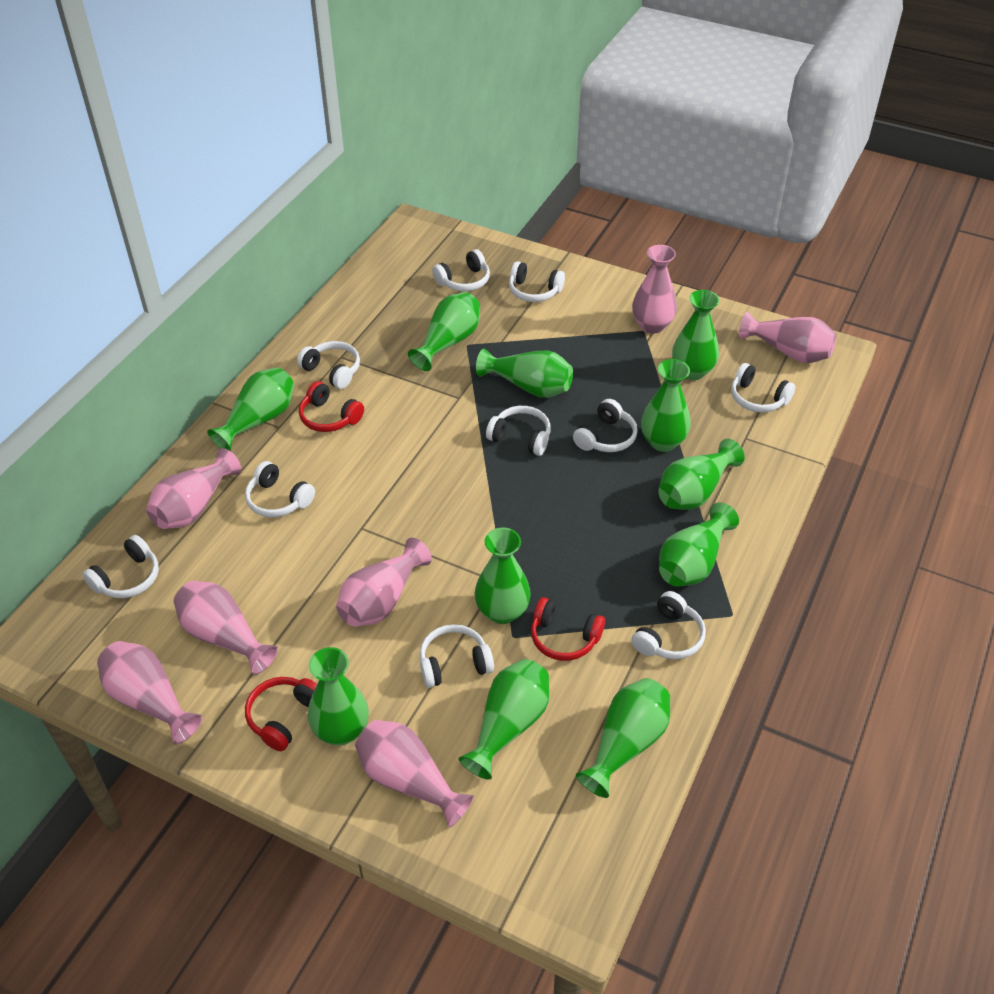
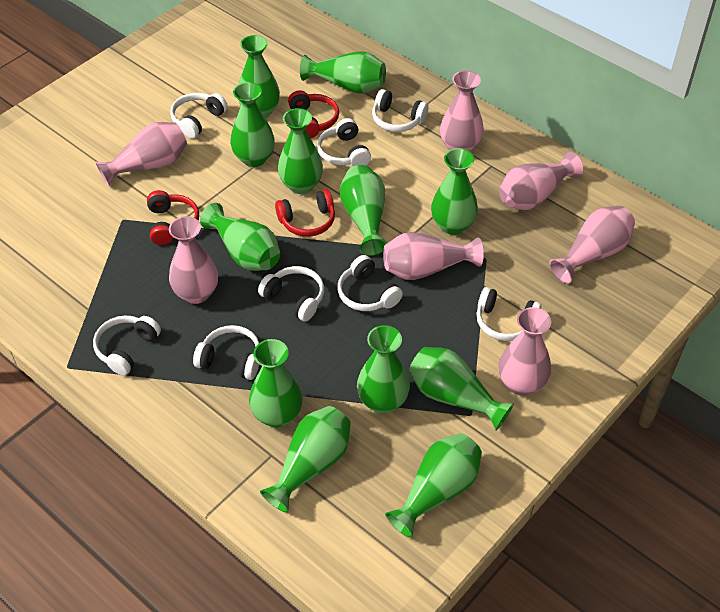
green vase: [207,367,294,451] [308,647,369,745] [408,292,480,371] [459,659,550,780] [475,528,531,624] [476,349,573,398] [576,678,670,798] [641,359,691,452] [658,439,745,510] [659,502,739,587] [672,290,720,380] = 11 -> [200,203,280,271] [230,82,275,167] [239,35,280,118] [249,339,303,427] [260,406,351,513] [278,108,323,194] [300,51,386,94] [340,165,387,256] [357,325,410,414] [385,433,482,538] [409,347,514,431] [431,148,478,235] = 12
white headphones: [83,535,159,598] [245,461,315,517] [297,341,360,389] [419,624,494,688] [432,249,490,291] [486,406,551,456] [509,261,565,302] [573,399,638,452] [631,591,706,659] [731,363,795,412] = 10 -> [93,316,161,376] [170,93,228,138] [193,325,259,380] [258,266,324,322] [317,118,371,166] [338,255,403,311] [372,89,428,132] [476,287,541,341] = 8

